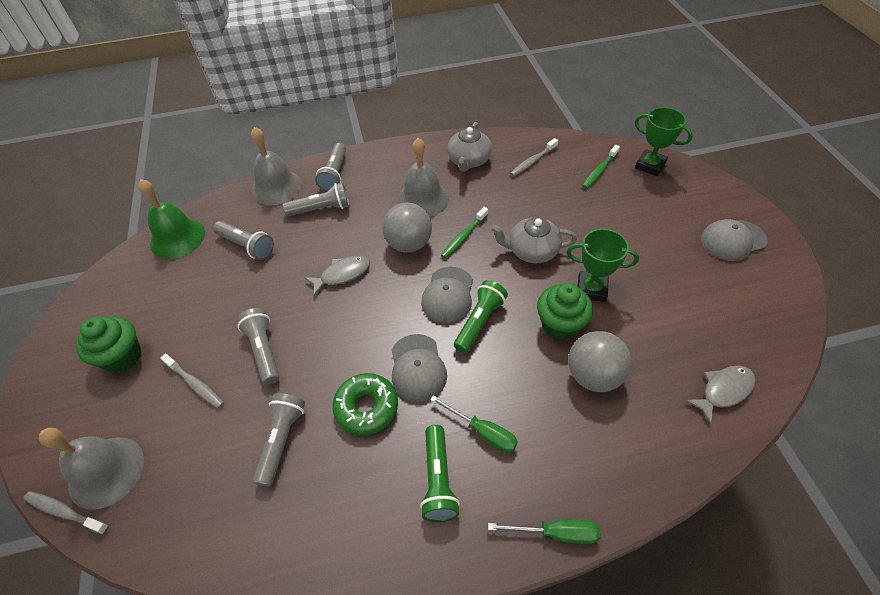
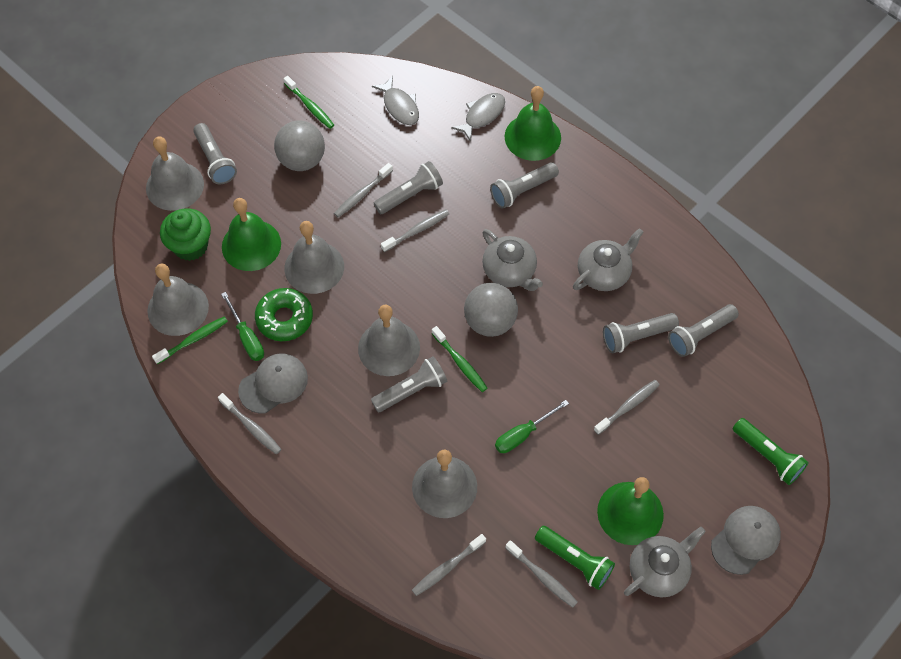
green bell: [138,179,205,259] = 1 -> [222,198,281,271] [505,86,561,161] [597,477,664,545] = 3
green cupcake: [76,316,141,373] [537,283,593,340] = 2 -> [160,208,211,261] = 1
green toothbrush: [441,207,488,258] [582,145,620,189] = 2 -> [152,316,228,364] [284,76,334,129] [432,326,487,392] = 3
green trophy: [566,229,639,302] [635,107,693,176] = 2 -> none = 0
grey bell: [39,428,144,510] [251,127,302,205] [397,138,449,217] = 3 -> [146,137,204,211] [147,264,209,336] [284,221,344,294] [358,305,420,376] [412,450,477,518] = 5
grey cap: [392,334,447,402] [421,267,473,323] [701,219,768,261] = 3 -> [238,354,308,413] [711,506,781,575] = 2
grey flashlight: [213,221,274,260] [237,308,280,385] [253,393,305,487] [282,182,349,216] [315,143,346,191] = 5 -> [193,123,237,184] [371,356,447,412] [374,161,443,214] [490,162,559,209] [603,313,679,353] [668,304,739,357] = 6
grey teapot: [447,122,492,172] [490,217,577,263] = 2 -> [482,229,543,291] [573,228,644,291] [624,527,706,598] = 3
grey toothbrush: [23,491,109,535] [161,353,224,409] [510,138,558,177] = 3 -> [218,393,282,454] [334,163,393,217] [381,209,449,252] [412,534,486,596] [506,540,578,608] [594,380,660,435] = 6

